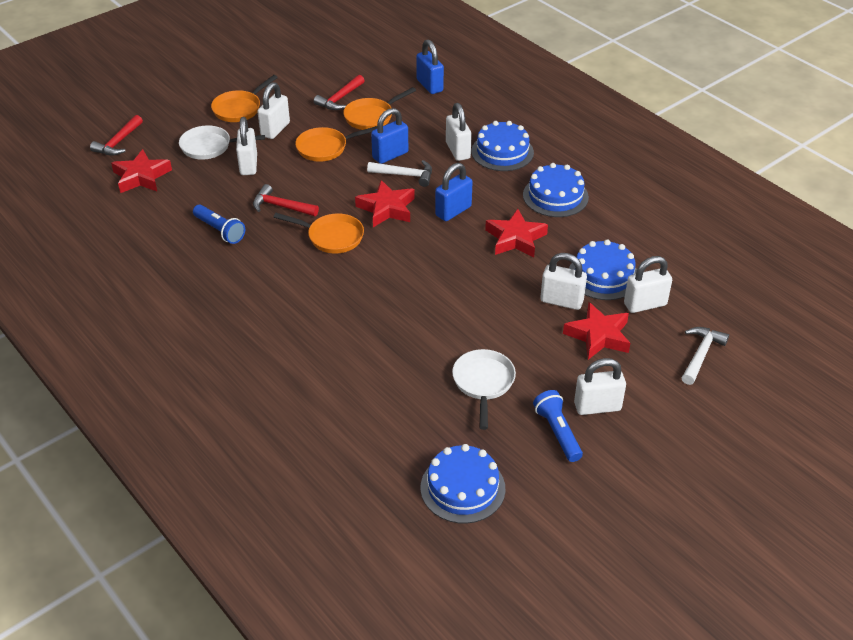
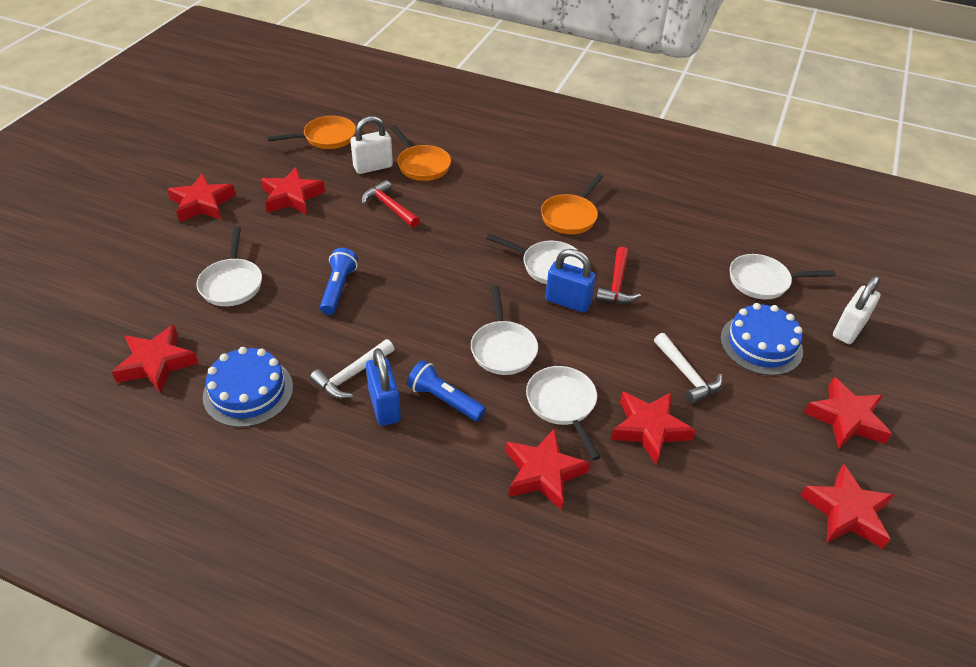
blue cake: [421,444,505,524] [471,121,534,171] [523,163,589,217] [569,239,637,300] = 4 -> [203,347,293,427] [720,303,803,376] = 2
blue padlock: [371,108,408,164] [416,39,444,94] [435,163,472,221] = 3 -> [366,348,401,426] [545,249,596,313] = 2
orange pan: [211,75,278,122] [274,213,364,254] [295,126,377,162] [343,87,416,130] = 4 -> [267,116,356,149] [390,125,451,181] [541,174,603,234] = 3
red hammer: [90,115,143,156] [253,184,319,216] [314,75,365,110] = 3 -> [362,180,420,228] [596,247,641,304] = 2
red star: [111,149,172,193] [355,180,415,227] [485,209,548,257] [563,302,630,360] = 4 -> [112,325,198,393] [167,173,236,222] [261,167,325,214] [506,428,590,510] [611,392,696,464] [800,464,894,549] [804,377,892,449] = 7
white padlock: [236,117,257,175] [257,82,290,139] [446,103,472,161] [540,253,587,310] [574,358,626,415] [624,256,672,313] = 6 -> [351,116,393,174] [833,276,881,344] = 2
white pan: [179,125,265,160] [452,349,516,430] = 2 -> [196,227,262,306] [471,285,538,375] [486,234,583,284] [526,366,601,460] [730,254,836,299] = 5

